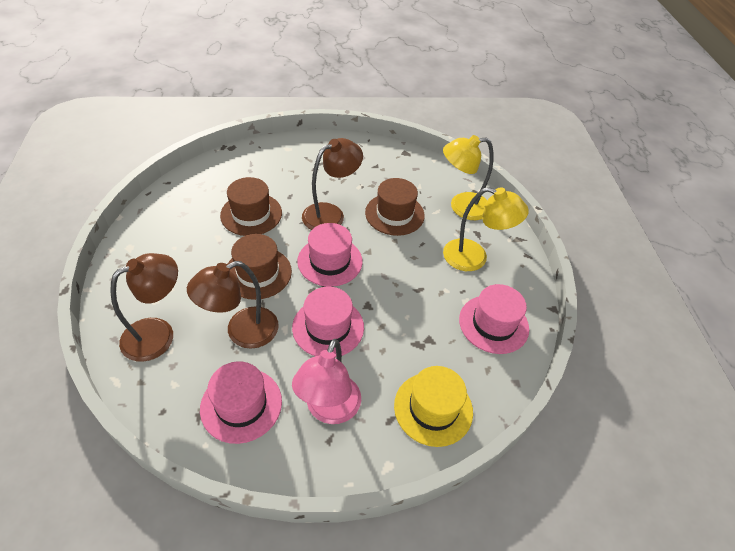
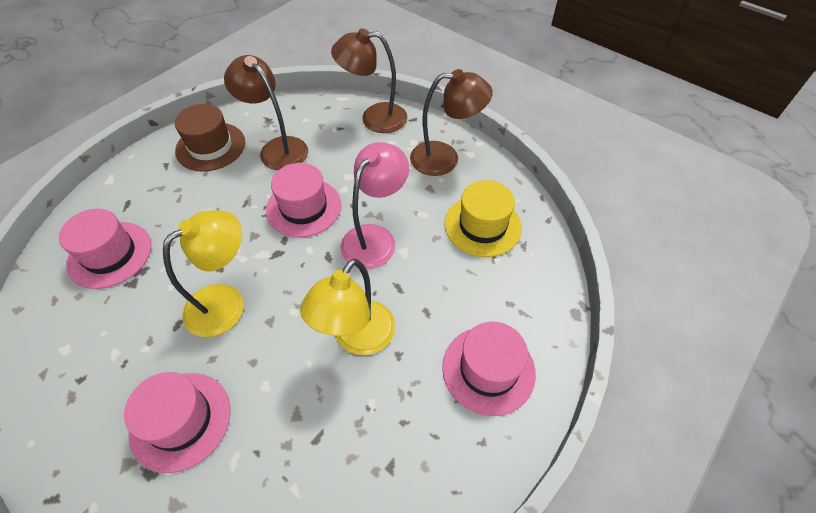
brown hat: [220,177,282,236] [227,234,292,300] [365,178,425,236] = 3 -> [175,104,245,172] = 1

